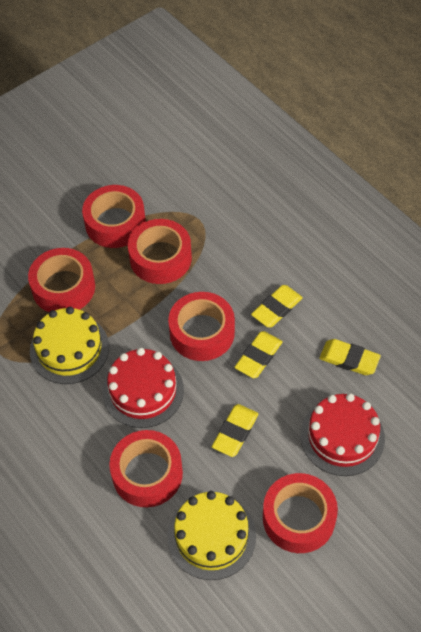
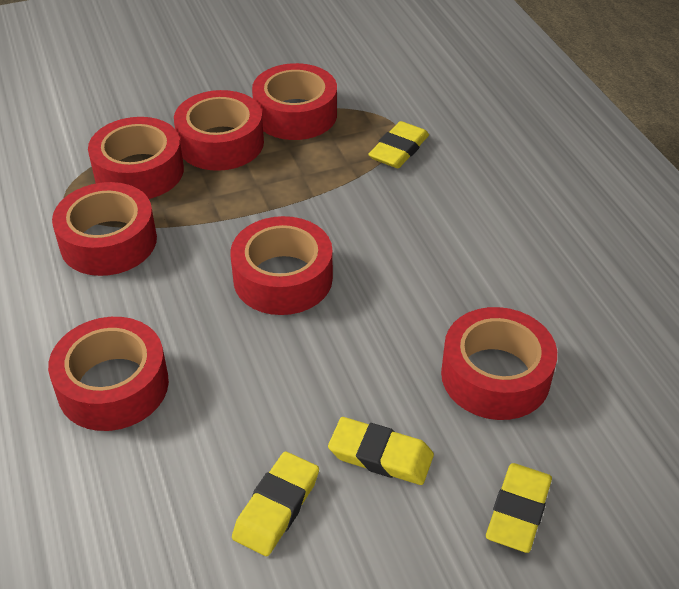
red cake: [102,348,184,428] [300,393,385,476] = 2 -> none = 0
red tape: [28,248,95,312] [82,185,146,248] [109,430,183,507] [128,219,192,284] [168,292,235,361] [263,473,338,553] = 6 -> [48,317,169,431] [52,182,157,276] [88,117,184,199] [174,90,264,171] [230,216,333,315] [252,63,337,140] [441,307,557,420] = 7
yellow cake: [30,307,109,384] [167,491,256,580] = 2 -> none = 0

